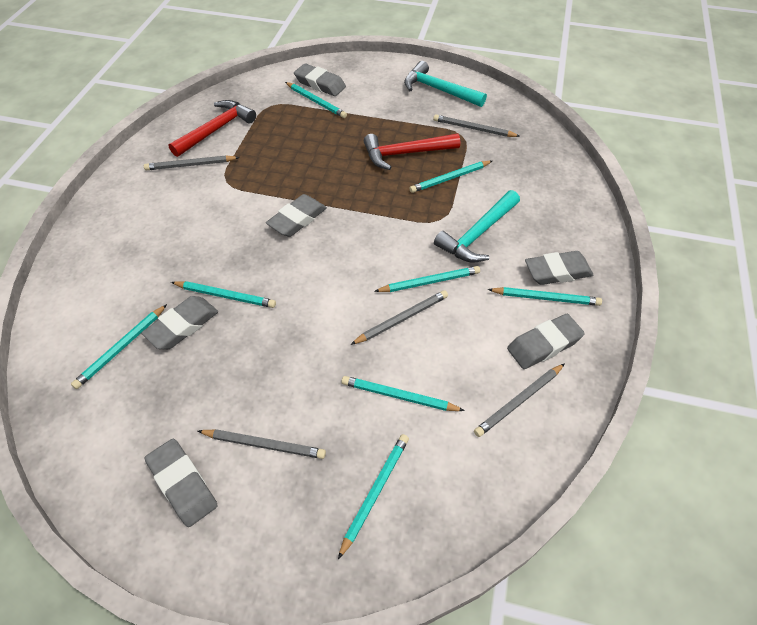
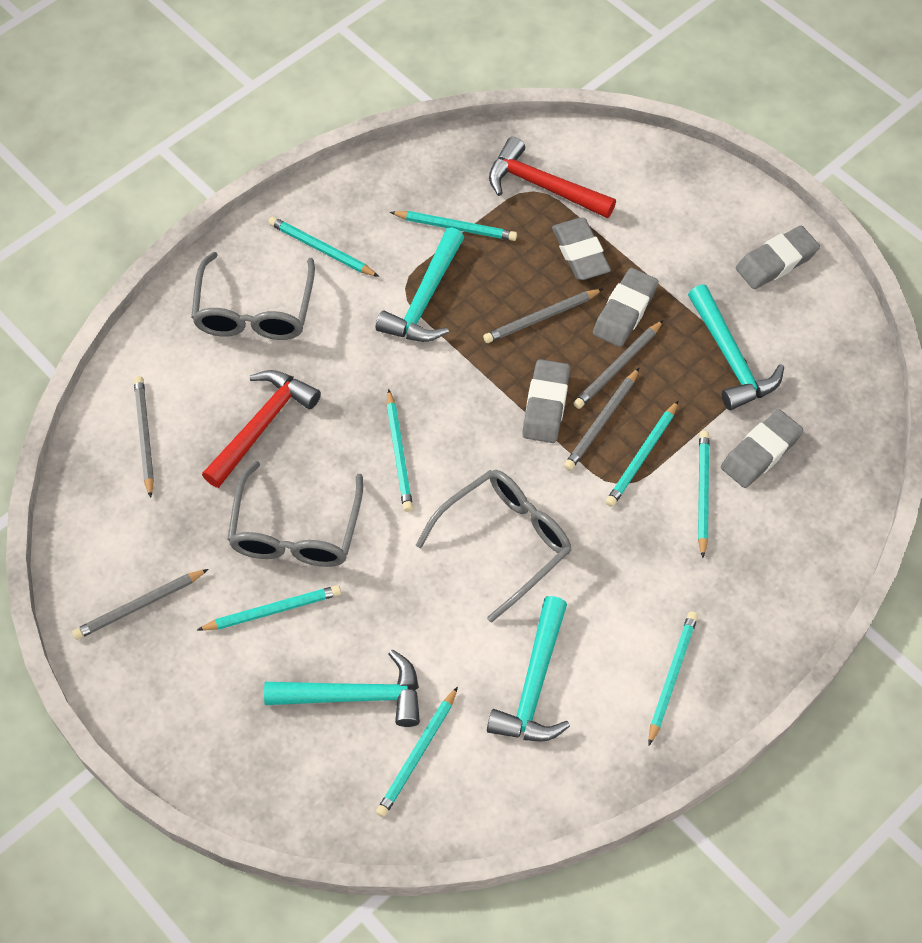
grey eraser: [141,296,218,349] [145,439,218,527] [266,194,327,237] [294,63,346,96] [507,314,585,369] [525,251,593,285] = 6 -> [522,359,570,443] [552,218,611,280] [593,268,659,347] [721,409,803,488] [736,226,820,289] = 5
grey glasses: none = 0 -> [191,252,315,340] [227,461,363,567] [416,470,571,623] = 3
turquoise hammer: [404,61,487,107] [434,190,520,262] = 2 -> [264,650,420,727] [376,227,464,342] [487,596,570,742] [688,284,784,410] = 4

